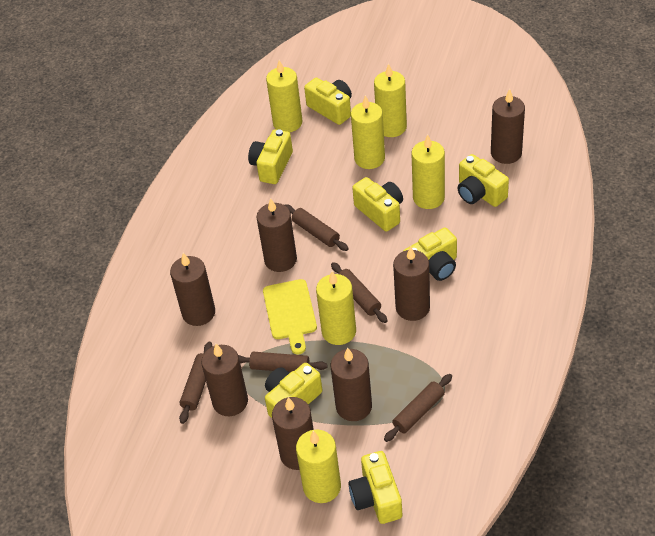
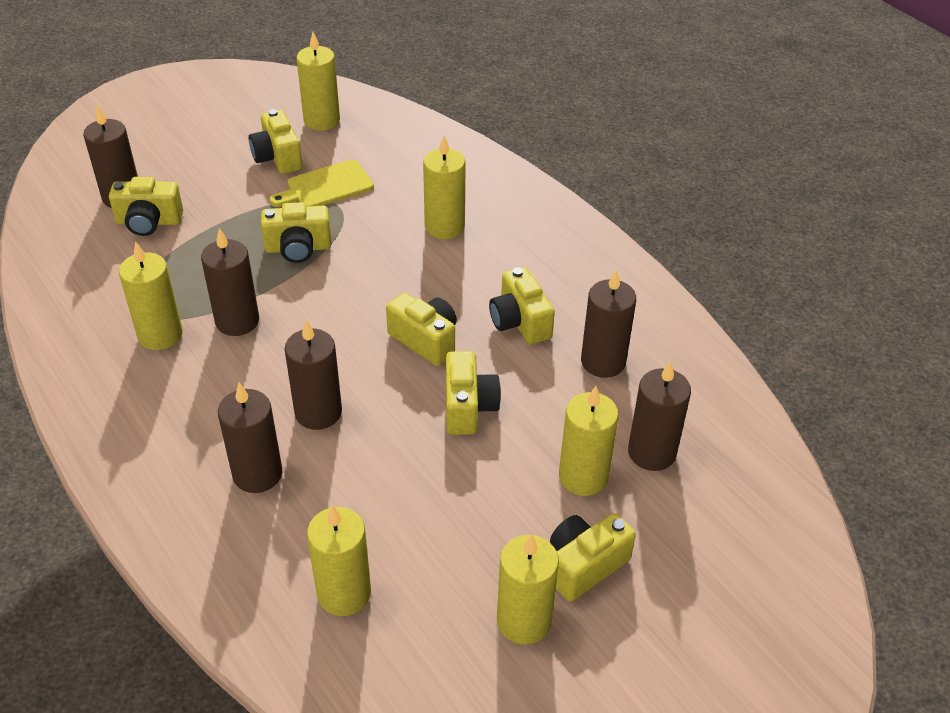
brown candle: [170,253,215,326] [201,344,248,416] [256,198,297,272] [272,397,314,470] [331,348,372,421] [393,246,430,321] [491,89,525,164] = 7 -> [83,105,138,208] [201,228,259,336] [218,383,282,493] [285,320,342,430] [581,269,636,378] [628,361,691,471] = 6
brown rolling pin: [179,342,213,424] [238,352,328,372] [285,204,349,251] [331,262,387,323] [384,374,452,442] = 5 -> none = 0

